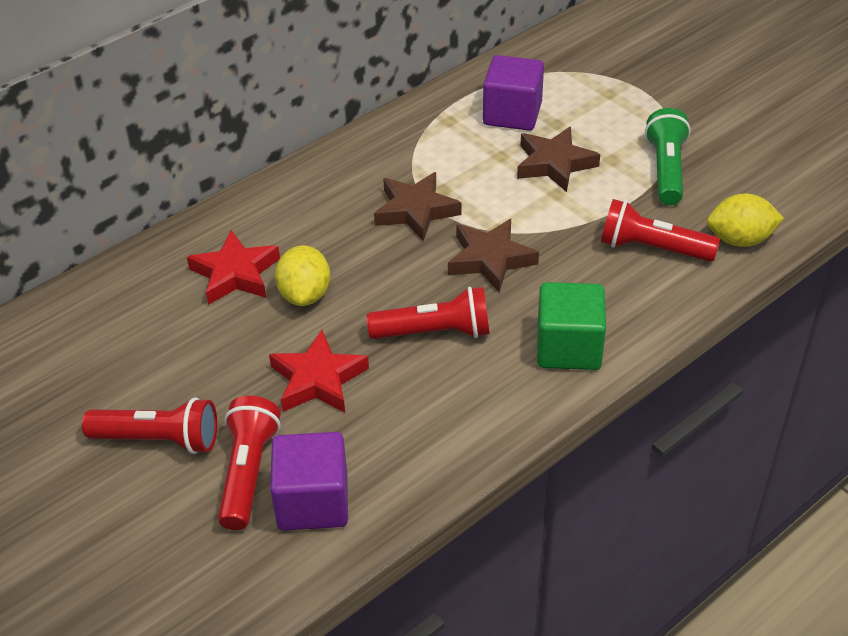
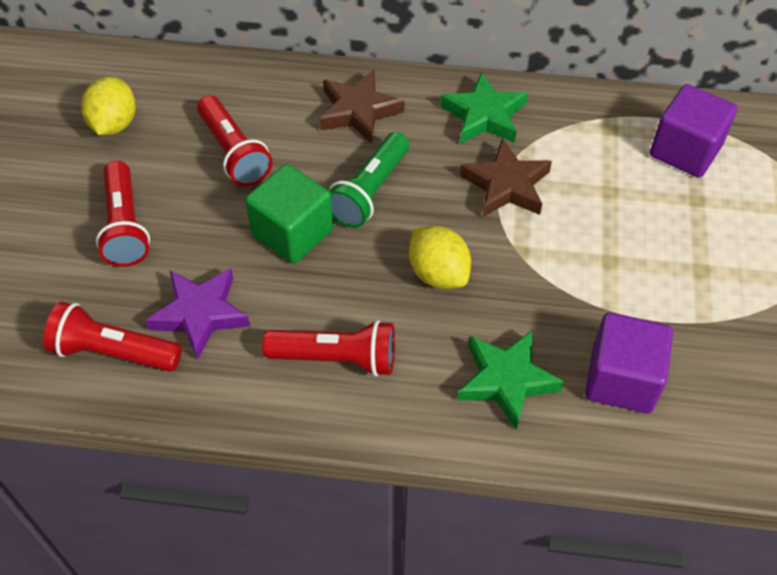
brown star: [374,172,462,241] [448,219,539,293] [517,127,600,192] = 3 -> [320,70,405,144] [460,139,552,217] = 2
green star: none = 0 -> [440,72,528,144] [457,330,564,429] = 2
purple star: none = 0 -> [145,268,250,360] = 1
red star: [187,230,280,305] [269,330,369,413] = 2 -> none = 0

